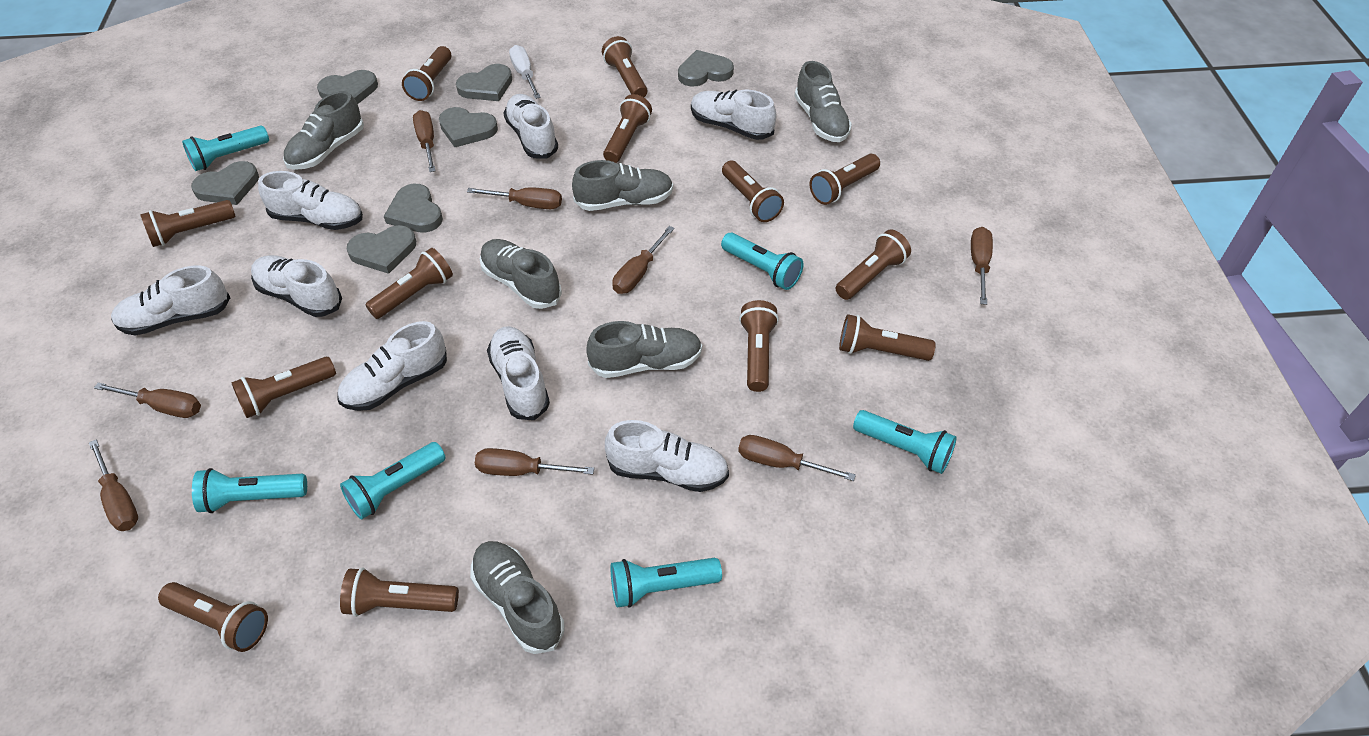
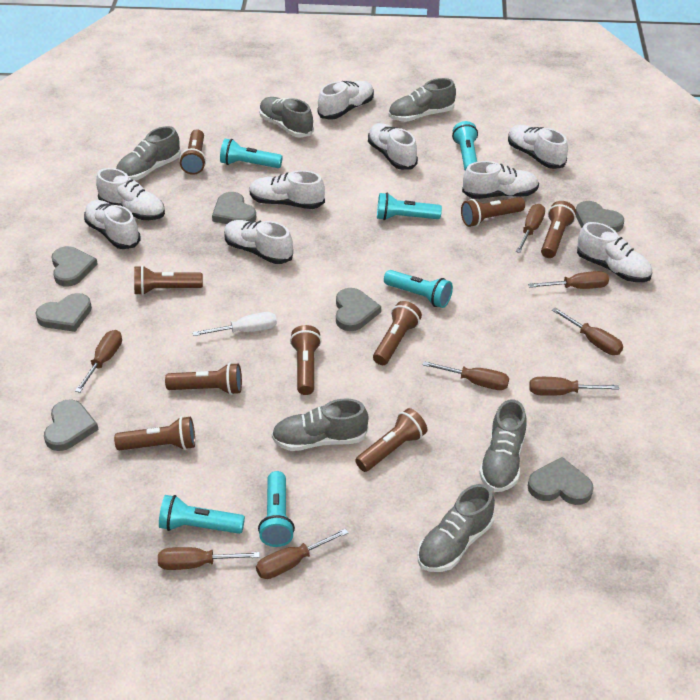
brown flashlight: [140,200,235,247] [158,582,268,652] [231,357,336,418] [340,567,459,617] [365,248,453,319] [402,46,451,101] [602,36,647,97] [603,94,652,163] [722,161,784,222] [739,300,779,392] [810,154,880,205] [836,229,911,300] [839,314,936,361] = 13 -> [114,416,195,450] [134,265,203,295] [165,363,242,395] [179,129,206,175] [290,325,322,395] [355,408,427,472] [373,301,422,365] [461,197,525,227] [541,201,576,258] = 9
white shoe: [111,266,231,336] [251,255,342,317] [258,171,363,230] [337,321,447,411] [487,326,550,420] [503,94,558,159] [605,420,729,492] [691,90,776,140] = 8 -> [84,200,140,249] [96,168,165,220] [224,220,293,264] [249,170,325,209] [317,81,374,120] [368,123,418,170] [462,161,539,199] [508,125,568,169] [577,222,652,282] = 9

